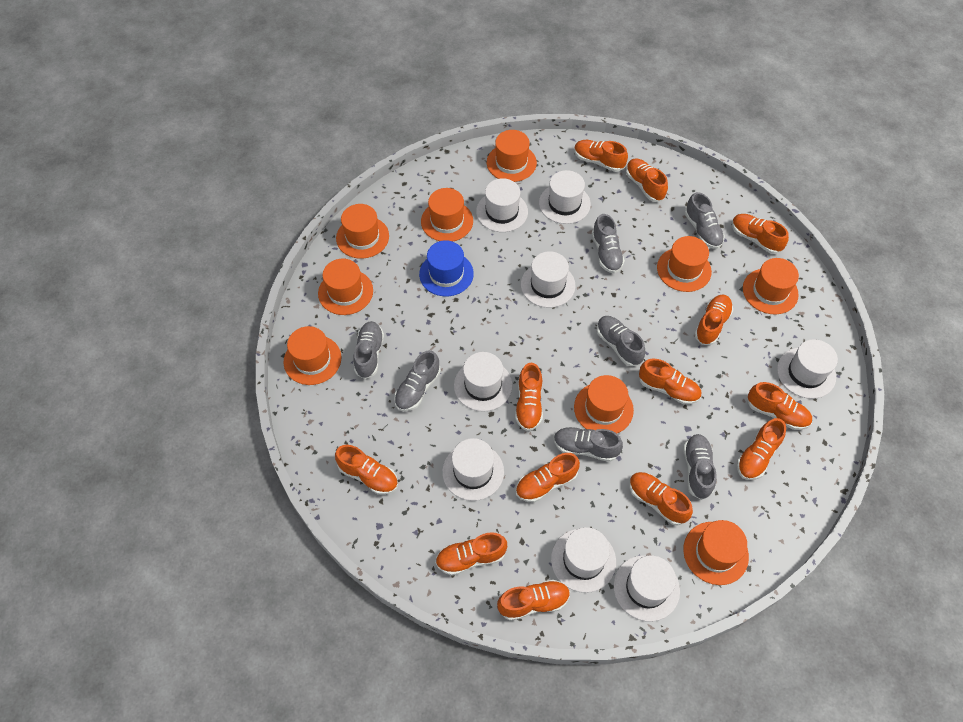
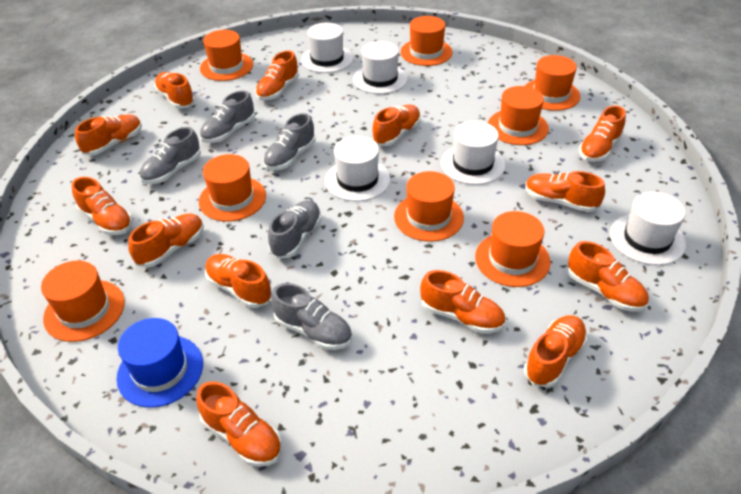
grey shoe: [354,321,384,379] [394,350,441,411] [554,427,623,462] [592,214,625,273] [597,316,646,366] [683,434,716,500] [685,192,725,249] = 7 -> [140,127,201,184] [200,91,255,143] [263,113,315,171] [268,200,321,259] [271,283,352,350] = 5
orange hat: [284,326,341,385] [318,259,373,315] [336,204,389,259] [421,188,473,242] [487,130,537,182] [574,375,634,433] [657,236,712,292] [683,520,749,585] [743,258,799,315] = 9 -> [41,261,125,342] [199,154,266,222] [200,30,253,81] [394,171,464,242] [400,16,453,66] [475,211,551,287] [488,86,549,145] [525,55,580,111] = 8
white hat: [442,438,504,501] [454,352,512,412] [476,178,528,232] [521,251,576,308] [539,170,591,224] [551,527,616,593] [614,555,680,622] [777,339,838,399] = 8 -> [301,23,353,73] [325,136,390,202] [353,41,408,94] [441,121,506,185] [610,192,686,266] = 5

